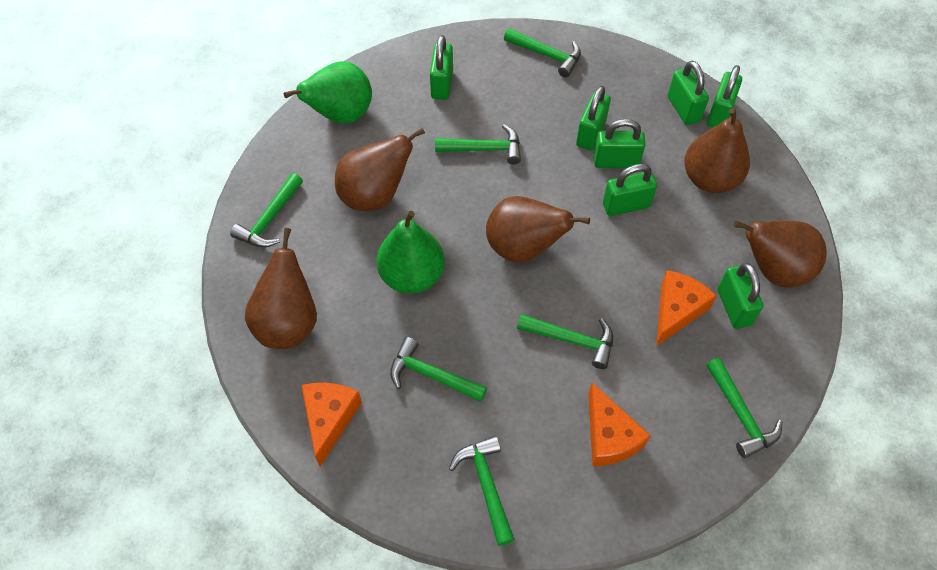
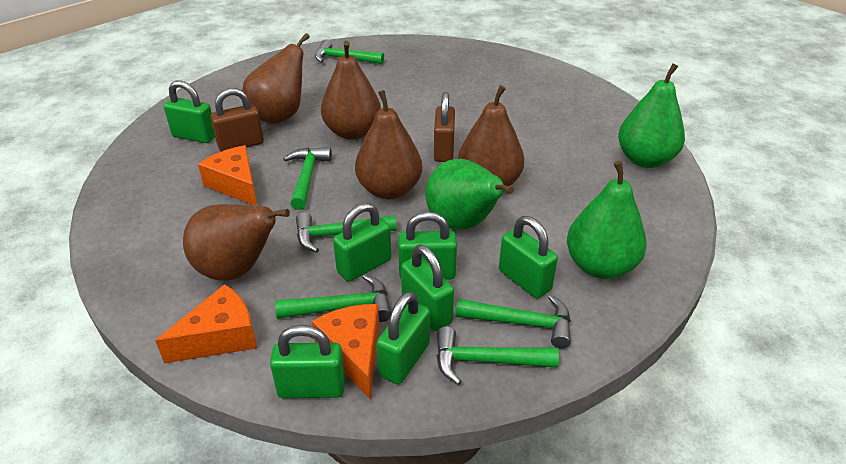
brown padlock: none = 0 -> [210,88,264,152] [434,92,455,162] = 2
green hammer: [230,173,303,248] [390,337,487,402] [435,124,521,165] [449,436,515,546] [504,28,581,77] [517,314,613,369] [706,358,782,458] = 7 -> [275,274,391,322] [283,147,332,210] [296,212,397,253] [315,39,384,64] [437,326,559,385] [456,295,571,349] = 6
green pear: [284,61,372,124] [377,211,445,294] = 2 -> [425,159,514,230] [567,161,647,279] [618,63,685,168] = 3

